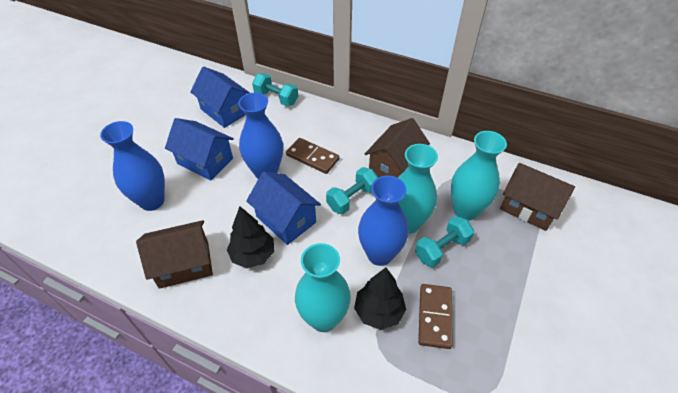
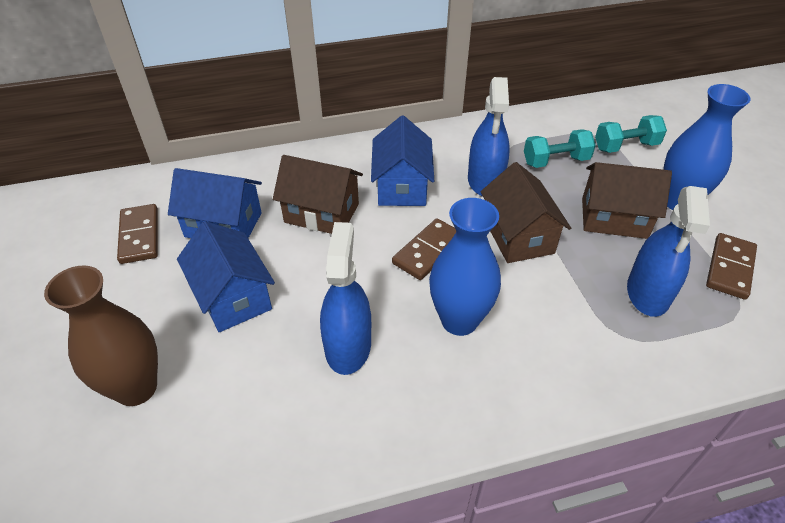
black tree: [227,206,274,268] [354,267,406,330] = 2 -> none = 0
blue spray bottle: none = 0 -> [320,222,371,375] [468,77,510,196] [627,186,710,317] = 3
blue vase: [100,121,165,211] [238,93,283,179] [358,176,409,266] = 3 -> [429,198,501,336] [664,84,750,210] = 2
brown domino: [286,138,339,174] [418,284,453,349] = 2 -> [117,204,158,264] [392,218,456,280] [706,233,757,300] = 3
brown vase: none = 0 -> [44,265,158,406] = 1
turquoise dumbbell: [252,73,298,106] [326,167,378,214] [415,216,474,267] = 3 -> [524,129,596,168] [595,115,667,153] = 2
turquoise vase: [295,243,351,332] [398,144,438,234] [451,131,507,221] = 3 -> none = 0

